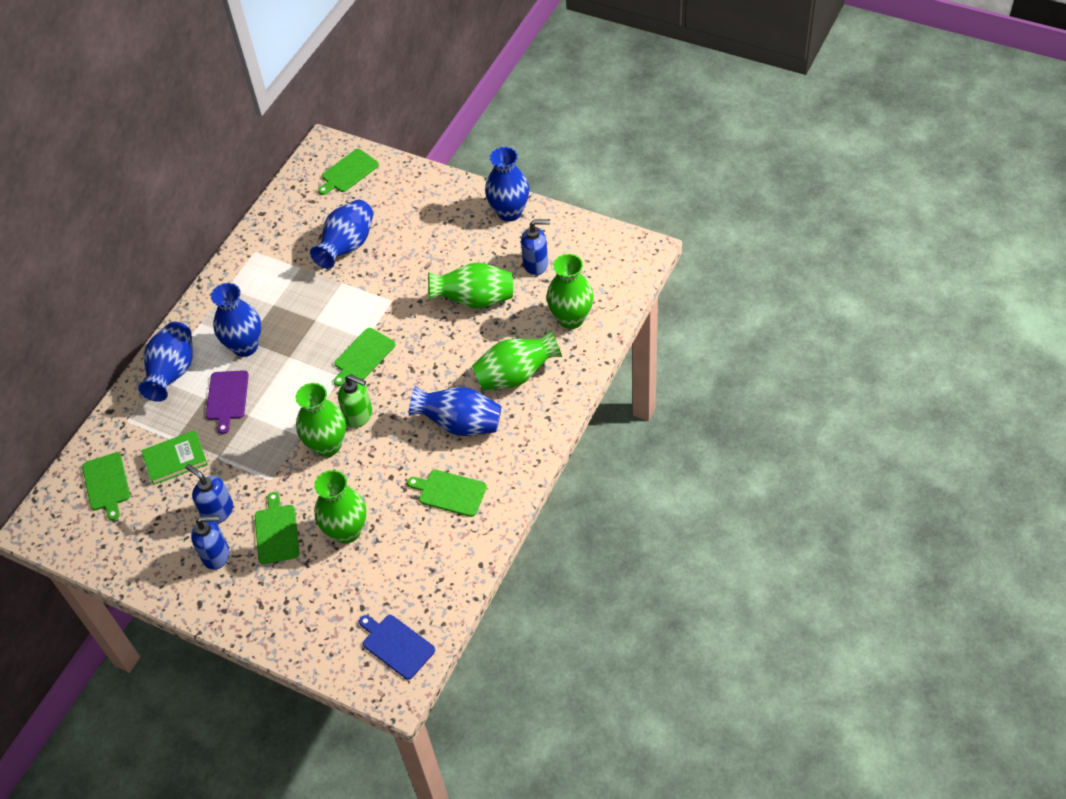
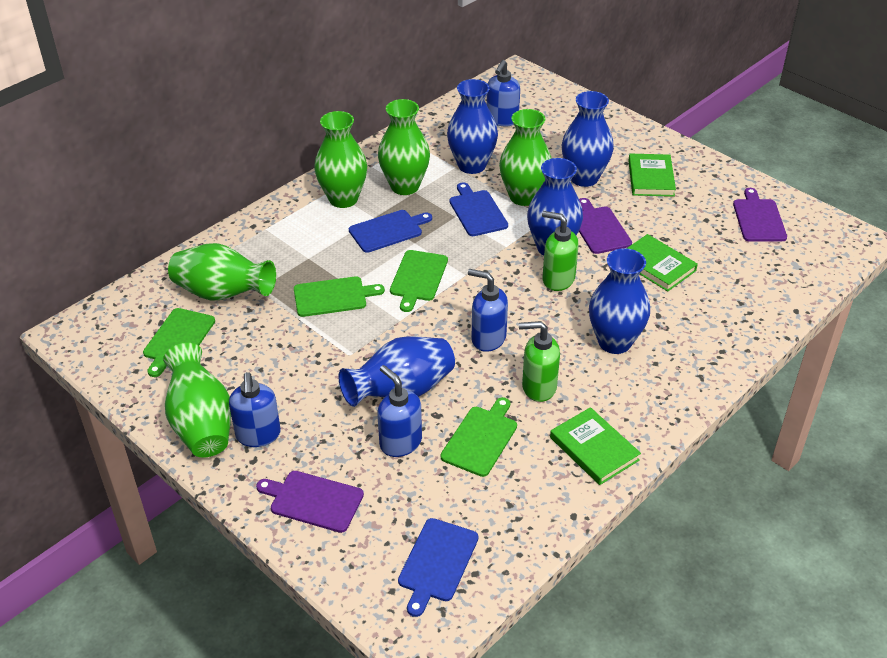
blue cutting board: [359,615,435,680] = 1 -> [349,210,432,253] [398,518,479,617] [449,182,508,236] = 3
blue soap dispenser: [185,464,233,524] [191,516,230,570] [521,220,550,275] = 3 -> [229,372,281,447] [377,365,422,457] [468,269,508,352] [487,60,520,126] = 4
green book: [141,430,208,485] = 1 -> [550,407,641,485] [626,234,698,292] [628,154,676,197] = 3
green cutting board: [82,452,130,521] [255,492,299,564] [318,149,379,195] [334,328,396,386] [407,470,487,517] = 5 -> [143,308,215,377] [294,276,385,317] [390,250,448,312] [440,397,517,477] = 4
green soap dispenser: [338,375,372,428] = 1 -> [519,321,560,402] [542,211,579,291] = 2
purple cutting board: [206,370,249,434] = 1 -> [256,471,364,533] [579,198,632,254] [733,188,787,242] = 3

